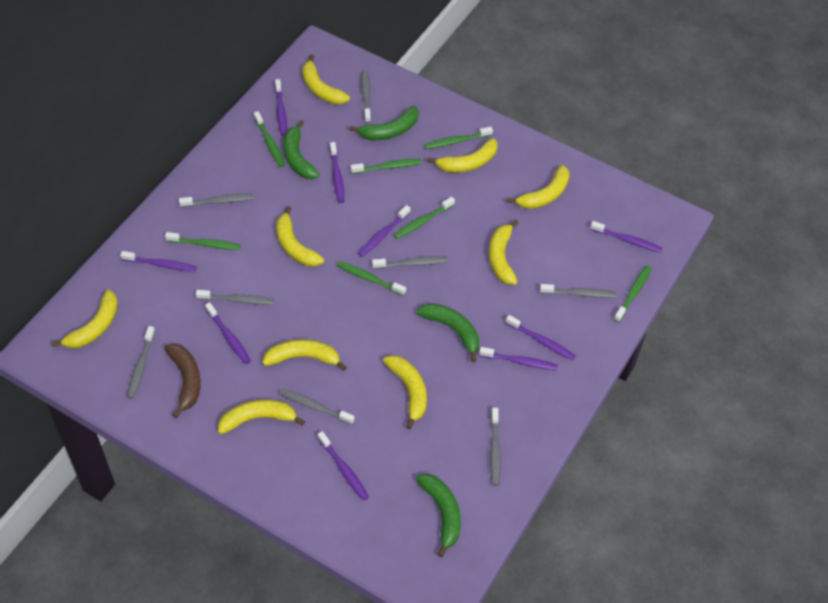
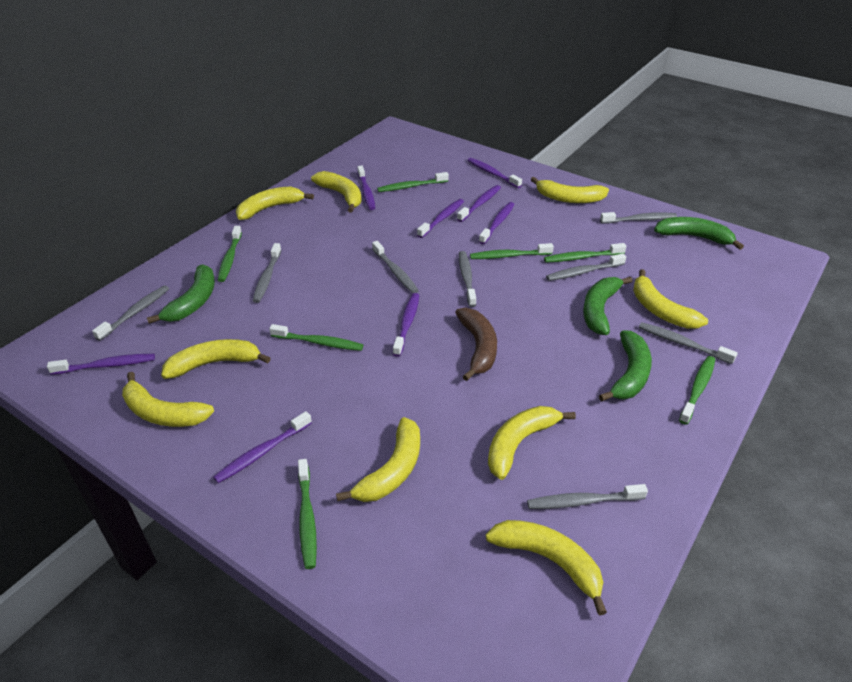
purple toothbrush: [120,251,197,272] [205,302,251,364] [275,79,287,136] [318,431,369,500] [330,142,344,203] [358,205,411,257] [479,347,558,370] [506,315,575,361] [590,221,662,253] = 9 -> [47,354,155,375] [213,411,312,483] [357,166,375,210] [393,293,419,357] [417,199,464,238] [457,185,501,222] [467,158,522,188] [479,202,515,244] = 8

